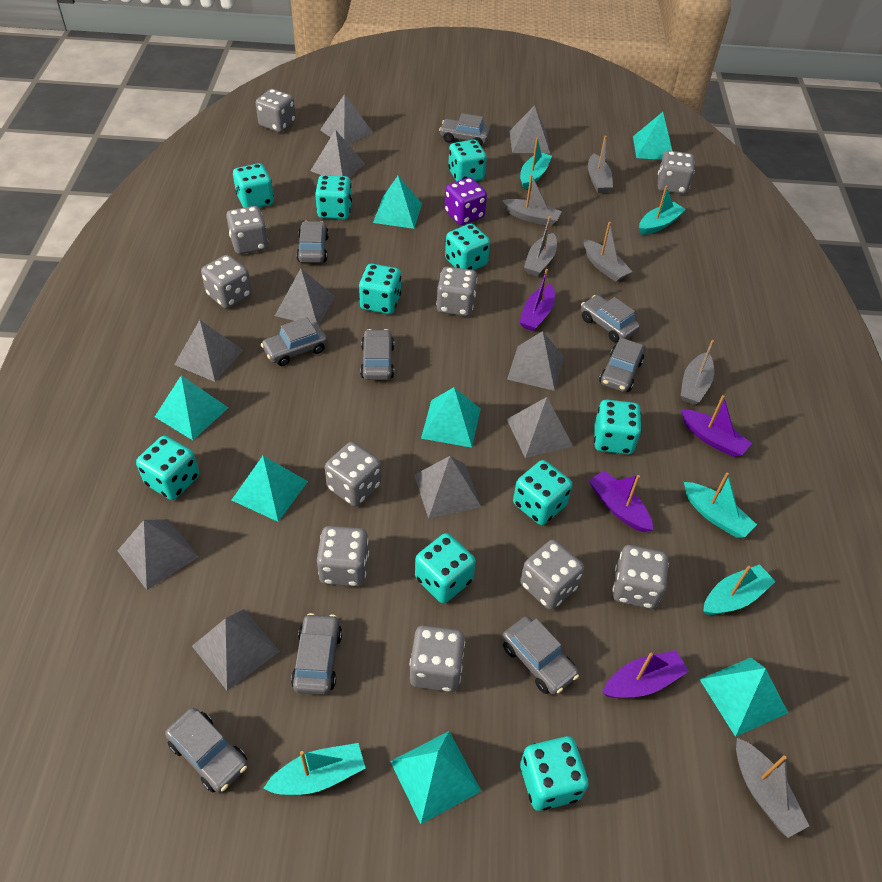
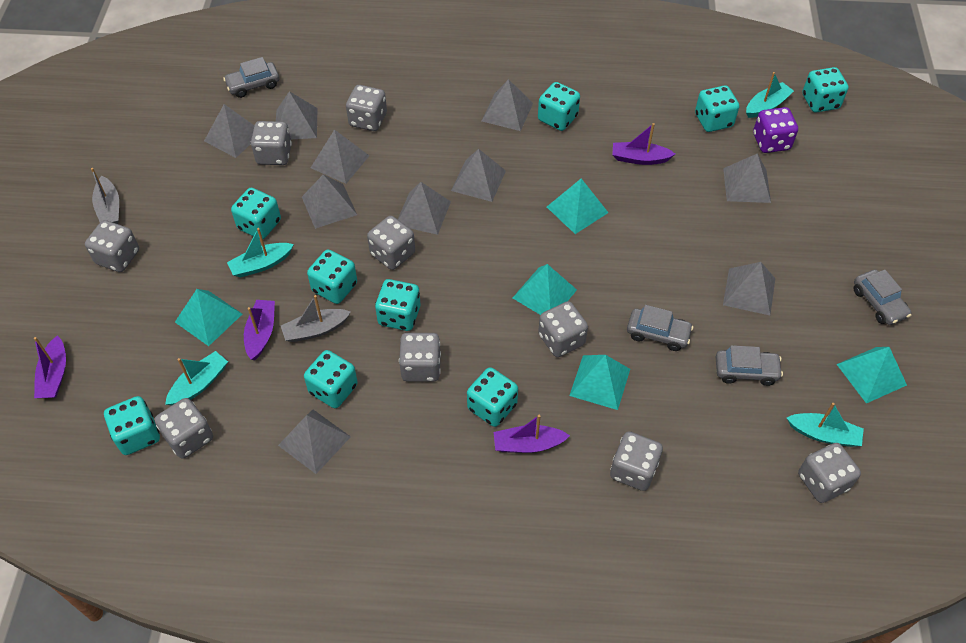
grey boat: [502,174,562,226] [524,216,557,277] [584,222,633,282] [588,136,613,193] [681,340,714,405] [736,738,809,838] = 6 -> [91,168,119,224] [281,295,351,342] = 2
grey car: [165,708,248,793] [261,317,328,366] [291,613,342,695] [296,221,329,263] [360,329,394,380] [439,113,491,146] [502,616,579,695] [581,295,640,342] [599,338,644,392] = 9 -> [223,57,280,98] [627,305,693,351] [716,345,783,386] [854,270,911,325] = 4
grey dice: [201,255,252,309] [226,206,268,254] [256,89,296,132] [317,526,369,587] [325,442,381,507] [410,625,465,692] [436,267,477,316] [520,540,584,610] [612,545,669,609] [658,151,695,194] = 10 -> [85,220,139,272] [155,398,213,459] [251,121,292,165] [346,85,387,131] [367,216,415,270] [399,333,441,382] [538,301,588,357] [610,431,663,491] [798,443,861,503] = 9
turquoise boat: [263,743,366,795] [520,138,552,189] [639,186,686,235] [684,473,757,538] [703,564,776,615] = 5 -> [165,351,228,406] [227,228,294,278] [746,72,794,118] [787,403,864,447] = 4
turquoise dice: [136,436,199,500] [233,163,274,208] [315,175,352,219] [359,264,401,314] [415,533,476,603] [445,223,490,270] [448,140,487,182] [513,460,572,525] [520,736,589,811] [594,400,642,454] = 10 -> [104,396,160,455] [231,188,281,239] [304,350,358,408] [307,249,357,304] [375,279,420,331] [467,367,518,427] [538,82,580,131] [695,85,739,132] [802,67,849,113] = 9
turquoise pyramid: [155,375,228,440] [232,456,308,522] [373,176,422,229] [390,731,481,824] [421,387,481,448] [633,112,672,160] [699,658,788,737] = 7 -> [175,289,242,346] [513,264,577,315] [547,179,608,234] [569,355,630,410] [837,347,907,403] = 5

